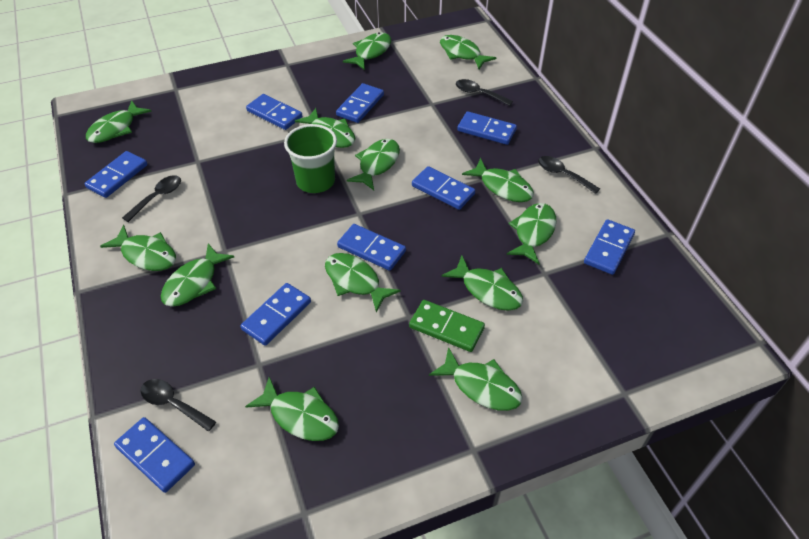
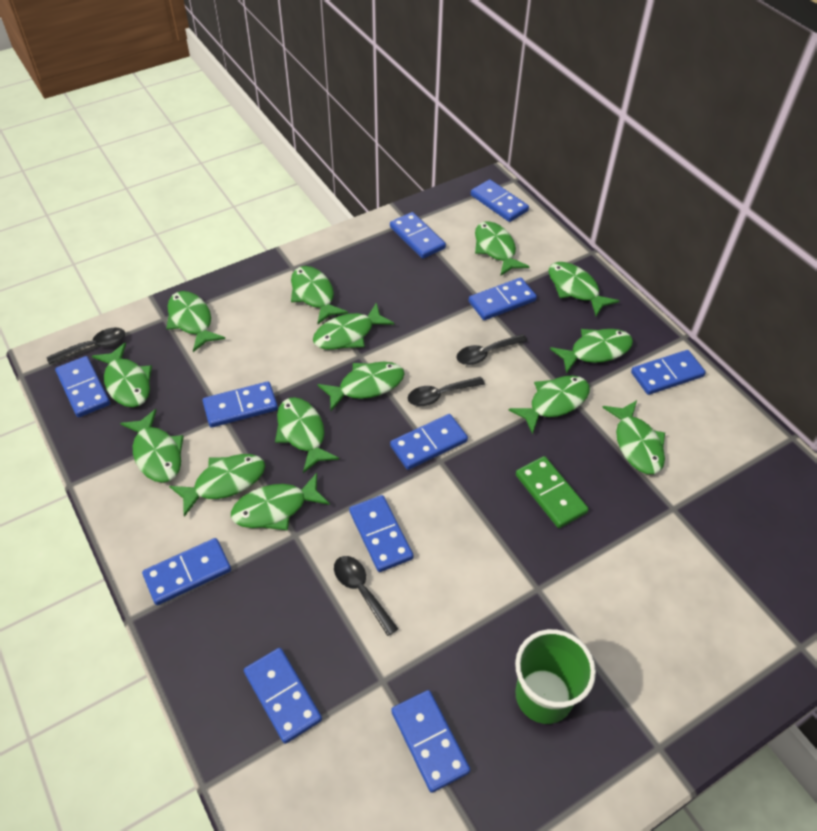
blue domino: [85,151,148,198] [114,417,195,493] [241,283,311,346] [246,94,302,130] [336,83,384,123] [337,224,406,271] [412,166,475,210] [457,111,517,145] [584,219,635,275] = 9 -> [55,356,110,417] [142,538,231,605] [203,381,278,427] [244,648,322,744] [349,495,413,572] [390,212,446,259] [390,414,468,470] [391,690,470,793] [469,277,537,320] [471,179,529,222] [631,350,706,395] = 11
green fish: [86,100,152,143] [100,225,176,271] [161,244,234,307] [245,377,339,441] [295,108,355,148] [325,253,401,313] [343,32,391,70] [346,139,400,190] [429,347,522,411] [440,35,496,69] [441,256,523,311] [462,158,534,202] [507,203,556,264] = 13 -> [92,342,152,407] [120,409,184,483] [166,291,225,352] [169,454,265,517] [231,473,330,530] [275,397,339,473] [291,266,348,325] [313,302,394,350] [317,362,404,411] [475,221,530,276] [509,376,590,434] [548,262,619,316] [550,329,633,374] [602,400,665,474] = 14

